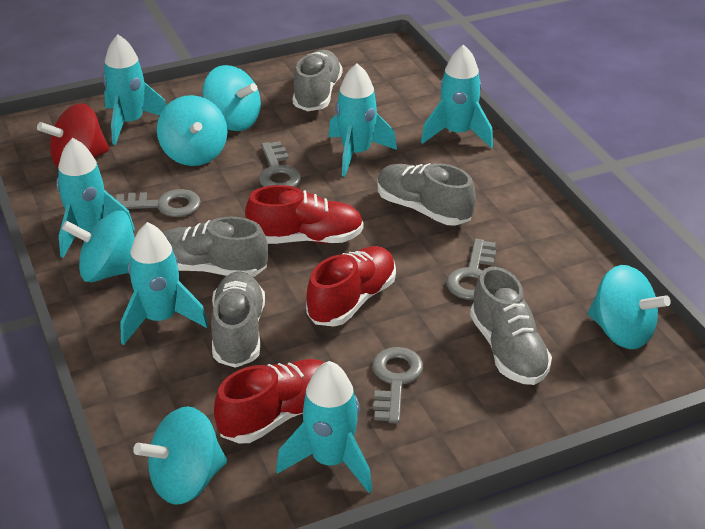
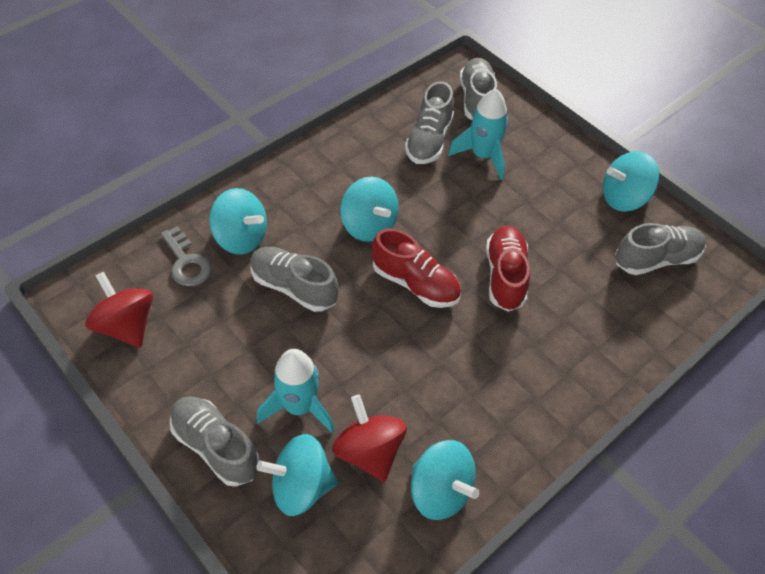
grey key: [116,189,201,217] [259,141,301,187] [372,347,423,424] [446,239,496,300] = 4 -> [161,226,212,287] = 1
red shoe: [214,359,324,443] [245,185,364,244] [306,246,396,327] = 3 -> [372,229,461,308] [486,226,530,312] = 2
red spinning top: [37,103,109,168] = 1 -> [85,272,153,348] [332,395,407,482] = 2
turquoise rocket: [56,138,135,258] [103,35,167,145] [120,222,208,345] [276,361,372,493] [329,63,397,177] [421,45,493,148] = 6 -> [257,349,335,433] [448,89,508,180] = 2

